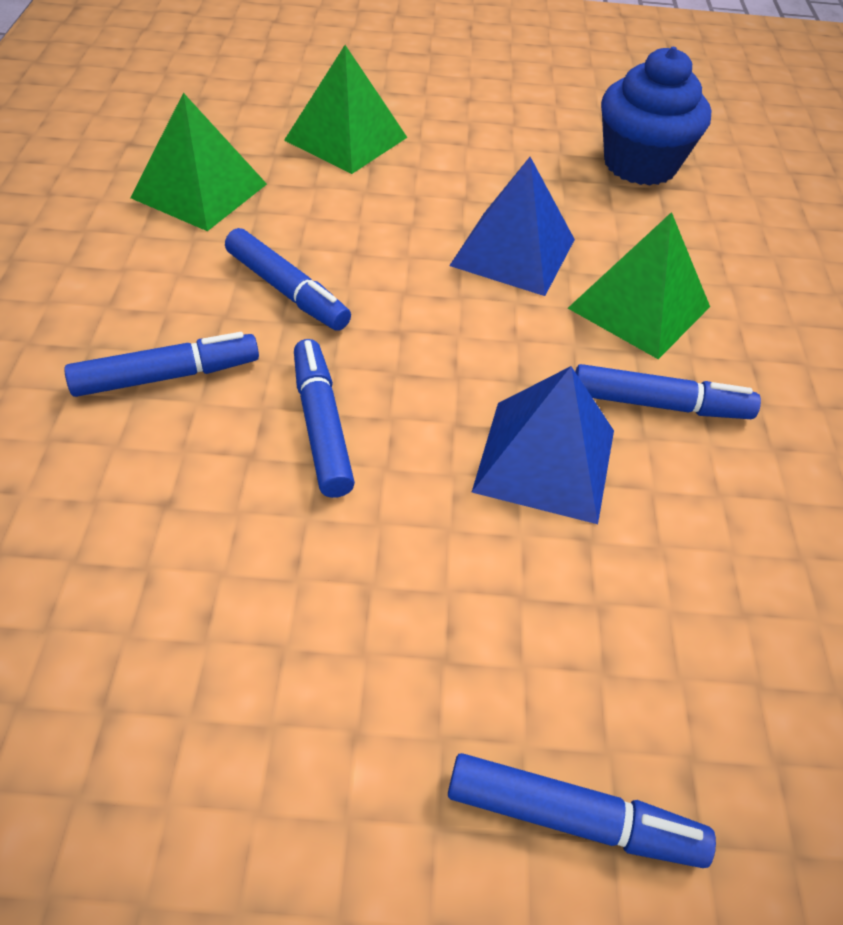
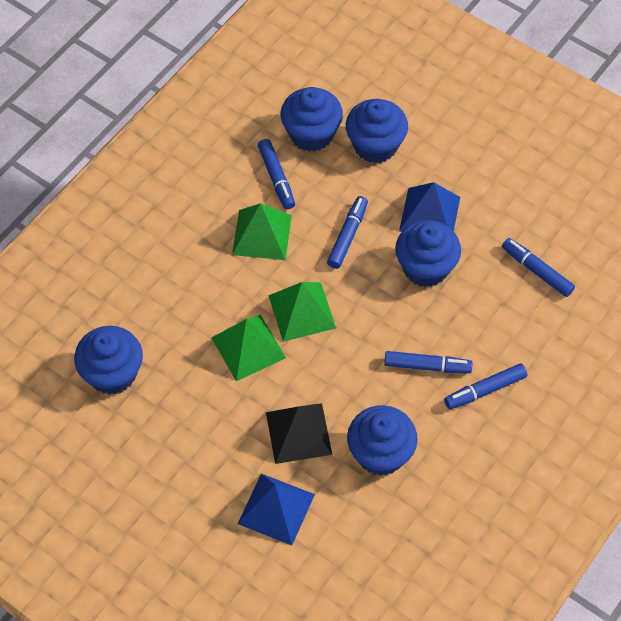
black pyramid: none = 0 -> [266,403,332,464] = 1
blue cupcake: [601,47,711,186] = 1 -> [74,326,143,395] [281,87,343,152] [346,99,408,163] [347,405,418,476] [395,220,461,287] = 5

